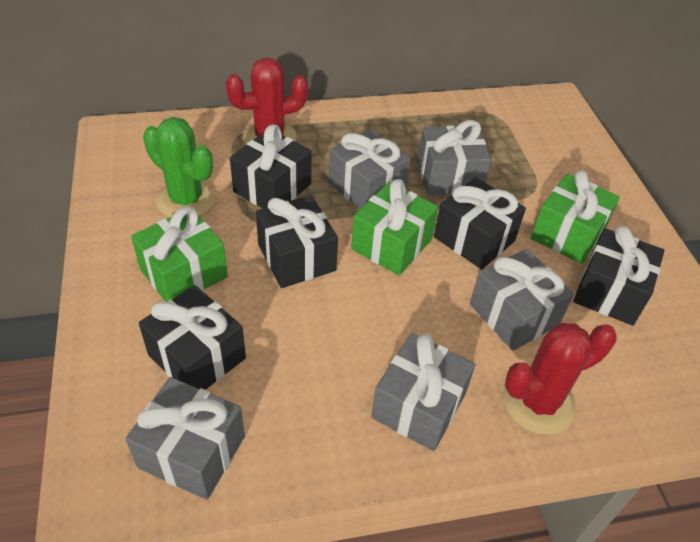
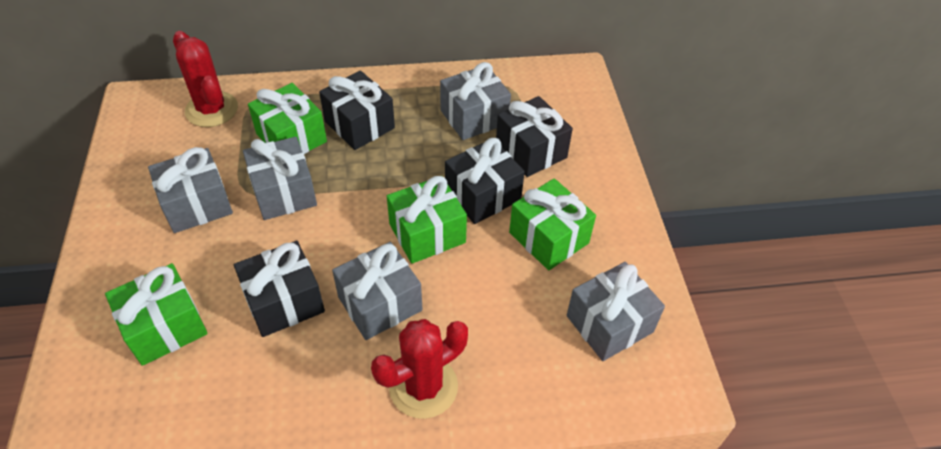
black gift: [139,285,246,390] [230,125,312,208] [256,195,338,288] [434,177,526,269] [573,226,665,325] = 5 -> [234,241,325,337] [319,71,395,150] [445,138,525,224] [496,96,573,177] = 4
green cactus: [143,117,216,218] = 1 -> none = 0
green gift: [131,207,228,302] [351,179,438,276] [531,171,620,264] = 3 -> [105,263,208,366] [248,83,327,154] [387,176,467,264] [509,178,596,270] = 4

